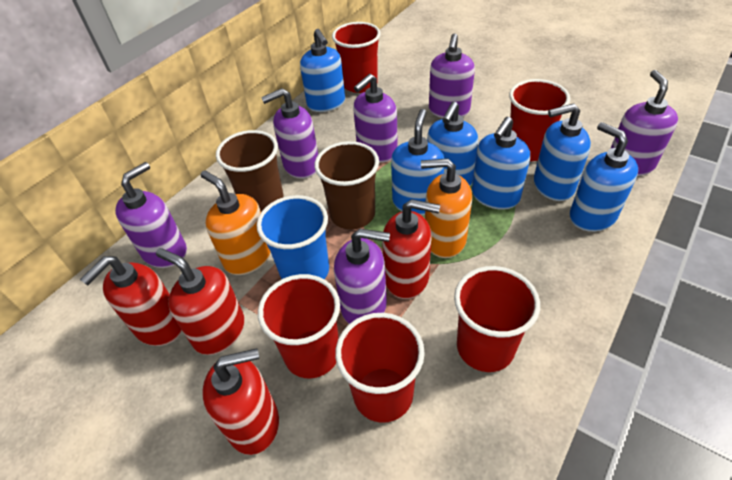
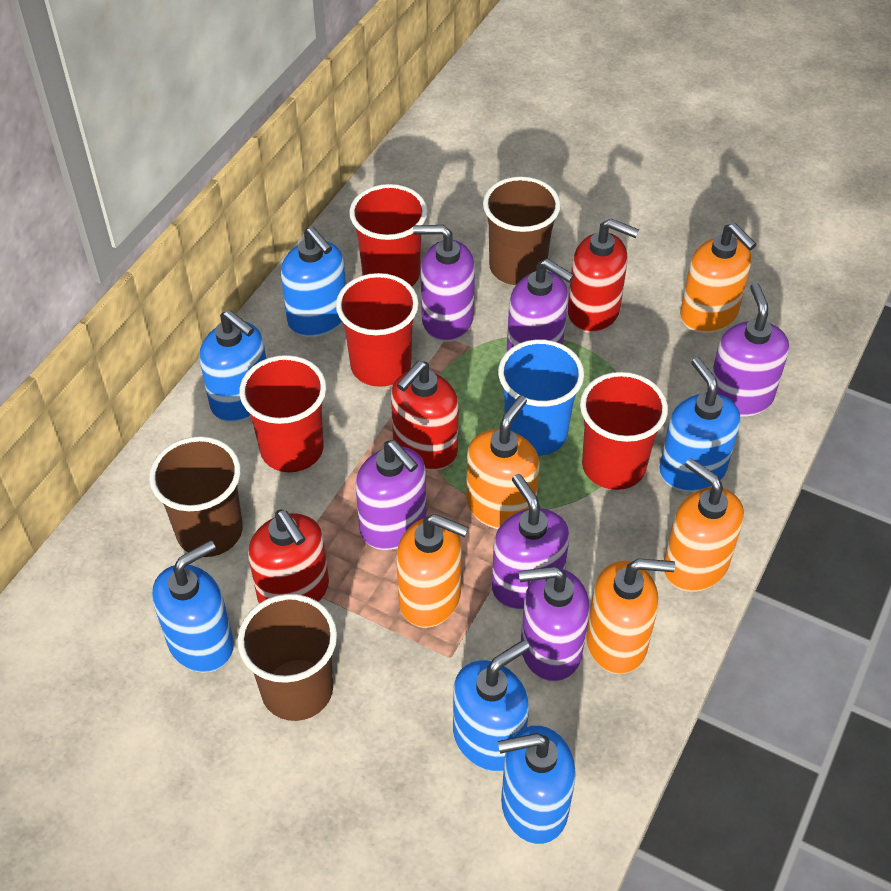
brown cup: [216,130,284,212] [314,141,379,229] = 2 -> [149,436,243,557] [237,594,337,721] [483,176,561,285] = 3
orange soap dispenser: [201,170,271,275] [421,158,472,258] = 2 -> [396,514,469,628] [466,395,540,529] [586,558,675,674] [664,458,744,592] [680,223,756,333] = 5
red cup: [258,274,340,378] [332,22,381,93] [335,313,425,423] [454,266,540,372] [509,79,570,161] = 5 -> [240,355,326,472] [336,273,419,387] [349,184,427,286] [580,372,668,490] = 4
red soap dispenser: [80,256,182,346] [156,248,245,355] [202,348,279,455] [382,199,440,299] = 4 -> [248,510,329,603] [391,361,458,471] [567,218,639,333] = 3

